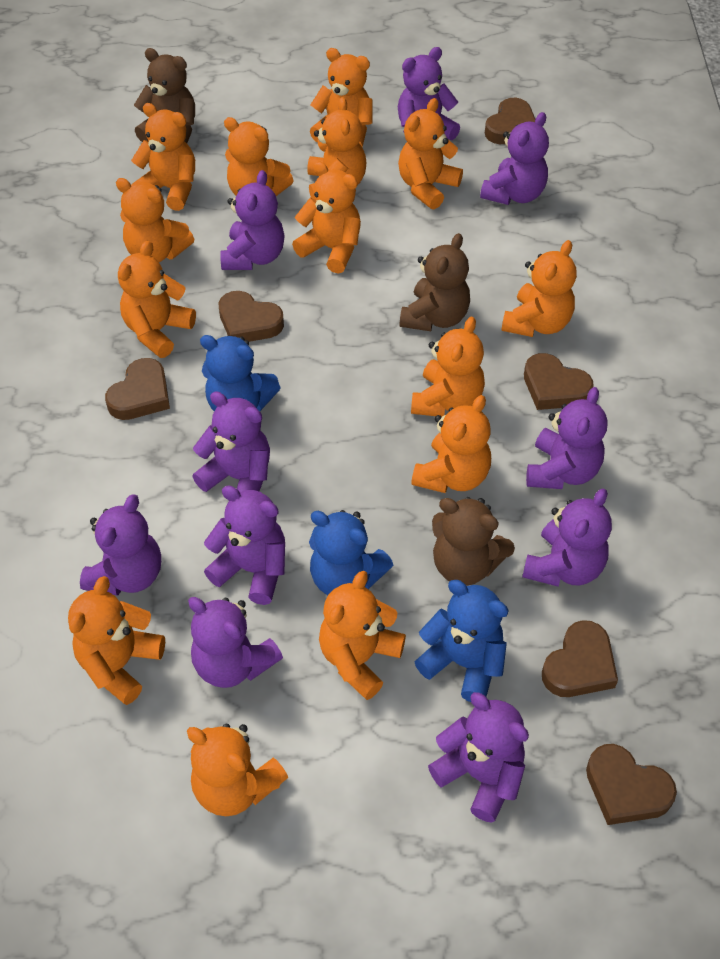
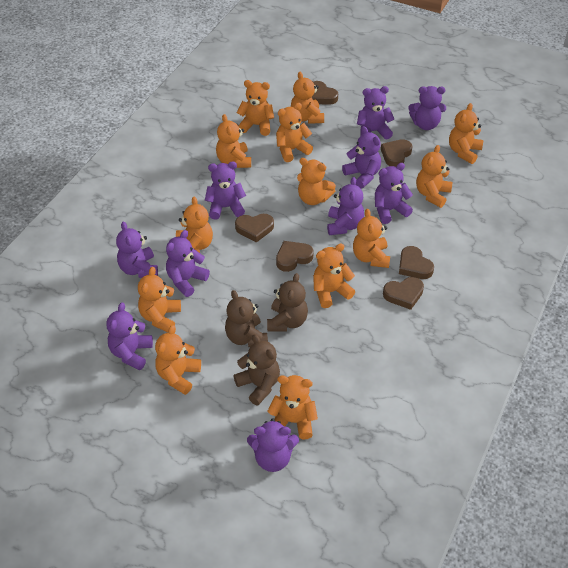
blue teddy bear: [200,335,281,411] [309,510,393,595] [414,580,509,702] = 3 -> none = 0
orange teddy bear: [68,576,165,705] [116,178,194,262] [118,241,196,358] [131,103,195,211] [187,723,288,816] [224,117,294,196] [292,161,361,274] [307,97,366,200] [310,48,373,147] [319,571,406,700] [398,98,463,209] [411,317,485,417] [411,395,491,493] [501,240,577,337] = 14 -> [138,267,181,332] [155,325,201,395] [176,197,213,253] [216,114,251,168] [237,80,274,136] [267,375,318,440] [276,103,313,162] [291,72,324,124] [297,158,336,205] [313,244,355,308] [353,209,390,268] [416,145,452,208] [449,103,483,164] = 13

